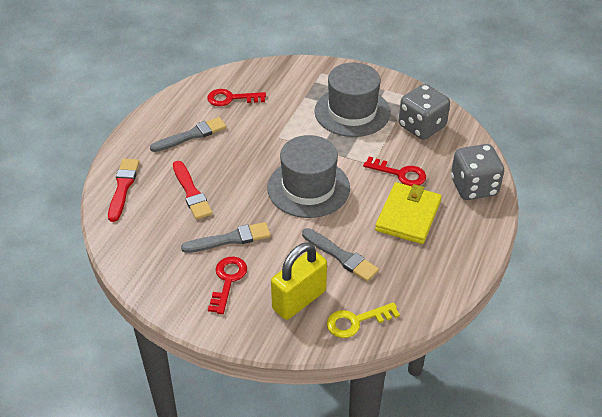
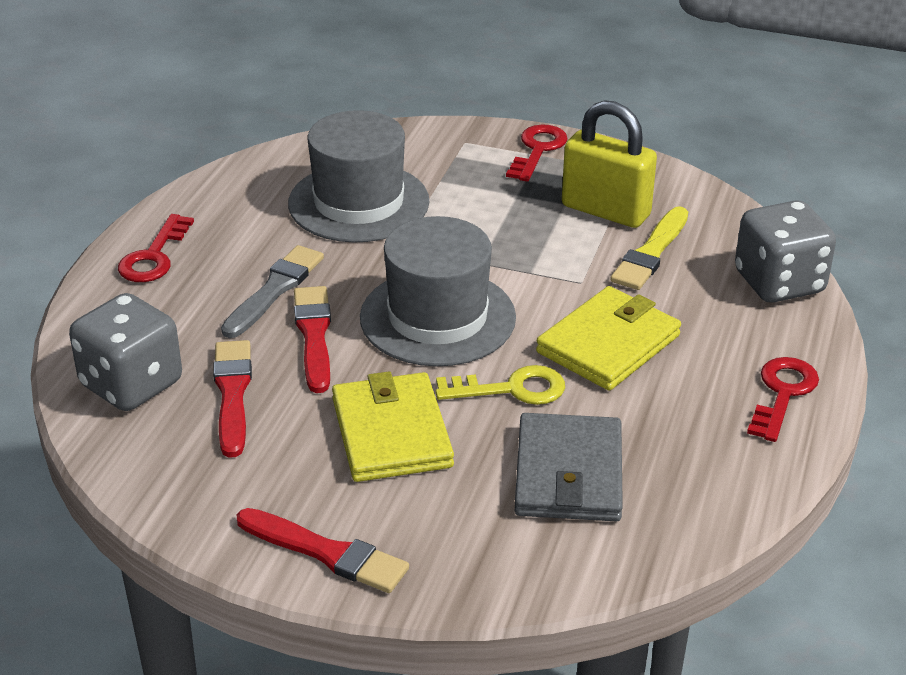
grey brush: [150,117,226,152] [181,222,271,253] [302,228,379,282] = 3 -> [221,245,324,338] = 1
grey wallet: none = 0 -> [515,413,623,522] = 1
red brush: [108,159,139,222] [173,161,213,220] = 2 -> [213,340,252,458] [237,508,409,593] [294,286,331,393] = 3
yellow brush: none = 0 -> [610,206,688,290] = 1
yellow wallet: [375,182,442,244] = 1 -> [332,371,454,482] [536,286,681,391] = 2

